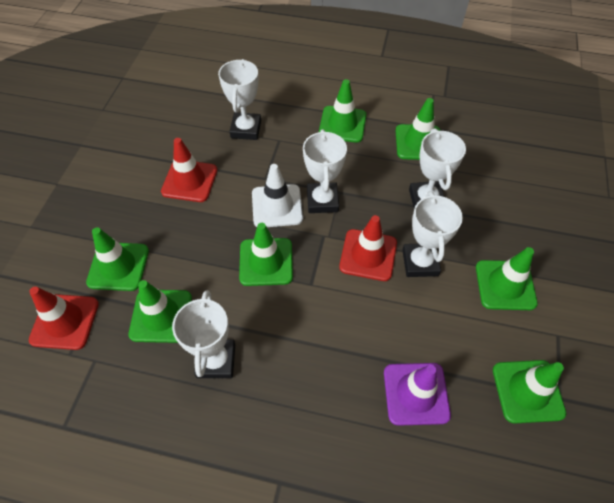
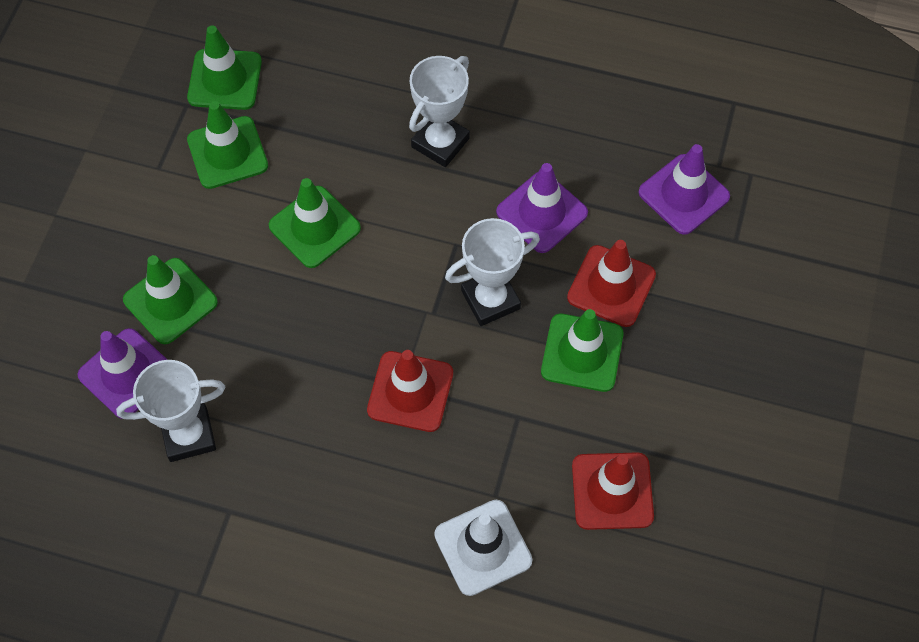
green traffic cone: [86,227,149,291] [129,280,192,343] [239,223,293,286] [319,79,366,143] [396,98,440,160] [476,247,538,310] [493,360,566,424] = 7 -> [123,255,218,344] [187,25,262,110] [187,101,268,189] [269,178,361,268] [541,309,624,392] = 5
purple traffic cone: [384,363,451,426] = 1 -> [77,328,168,419] [496,163,588,253] [639,144,730,235] = 3
white trophy: [172,290,235,378] [218,59,261,140] [303,129,347,213] [402,191,463,277] [409,128,466,209] = 5 -> [116,360,226,462] [409,56,470,167] [445,218,540,326] = 3

